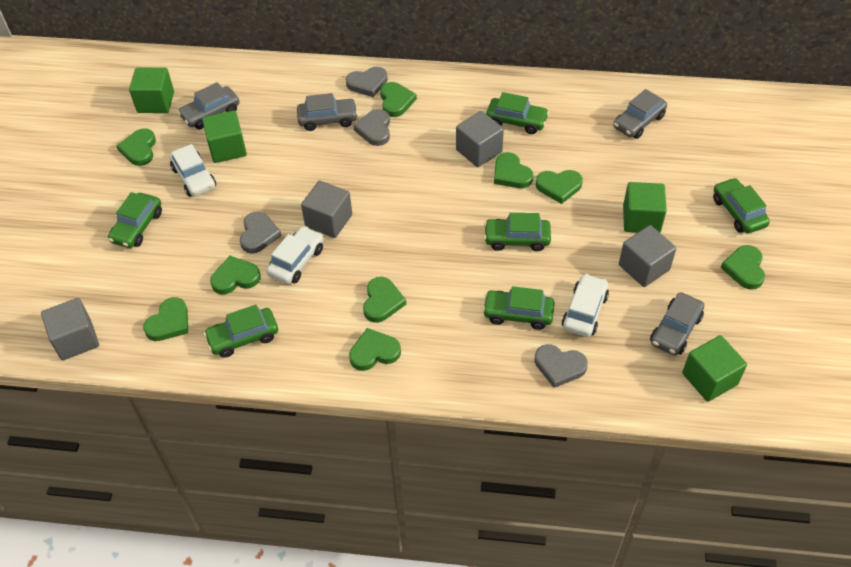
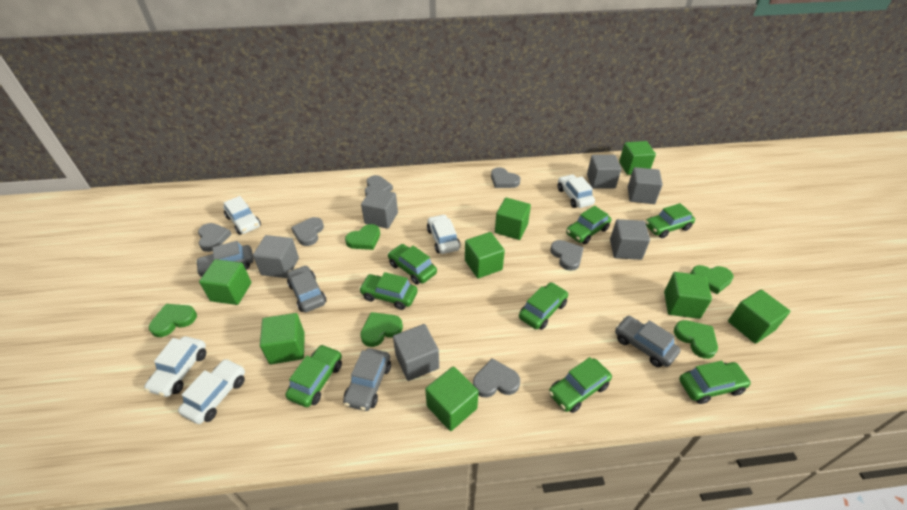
green car: [108,192,162,248] [204,305,278,358] [482,286,554,330] [484,213,551,251] [486,92,549,134] [713,178,770,234] = 6 -> [285,344,342,407] [359,272,418,310] [388,244,437,285] [519,282,568,330] [549,357,612,413] [566,206,611,244] [645,203,695,238] [679,361,752,404] = 8
green cube: [129,67,174,113] [202,110,247,163] [623,182,667,233] [682,335,747,402] = 4 -> [199,259,251,305] [260,313,305,364] [425,367,479,431] [465,232,505,278] [495,198,531,240] [619,141,656,175] [664,272,712,319] [728,290,790,344] = 8
green heart: [116,128,156,166] [143,297,188,341] [210,256,261,294] [349,328,401,371] [363,277,406,323] [380,82,417,117] [494,152,533,188] [536,170,583,204] [721,245,765,290] = 9 -> [149,304,197,337] [345,224,380,250] [360,312,403,347] [674,320,718,359] [690,265,734,294] = 5
grey cube: [41,298,99,361] [301,180,352,238] [456,111,504,167] [619,225,676,287] = 4 -> [253,235,299,278] [361,188,398,229] [393,324,439,381] [587,155,621,189] [610,219,650,260] [628,167,663,204] = 6
grey heart: [240,211,282,254] [346,67,388,97] [353,109,390,146] [535,344,588,388] = 4 -> [198,223,231,252] [291,217,324,246] [365,175,393,196] [473,358,520,398] [491,167,520,188] [550,240,584,271] = 6
white car: [170,144,216,197] [266,226,323,284] [562,274,609,337] = 3 -> [144,336,206,397] [178,359,245,424] [223,196,261,235] [427,214,460,254] [558,174,595,208] = 5

